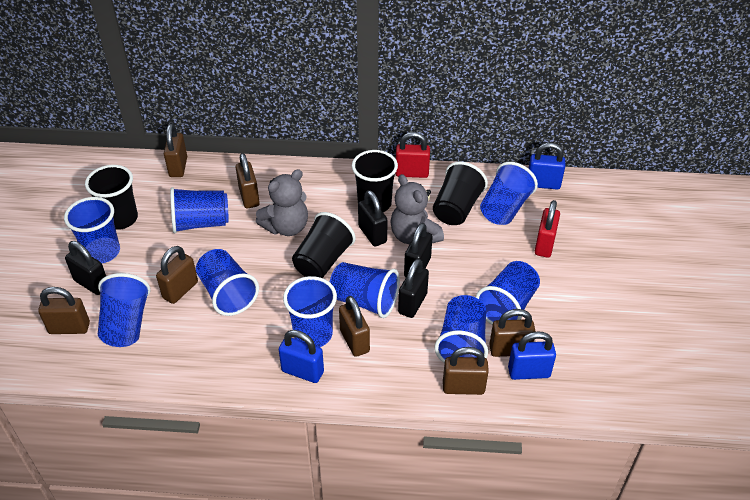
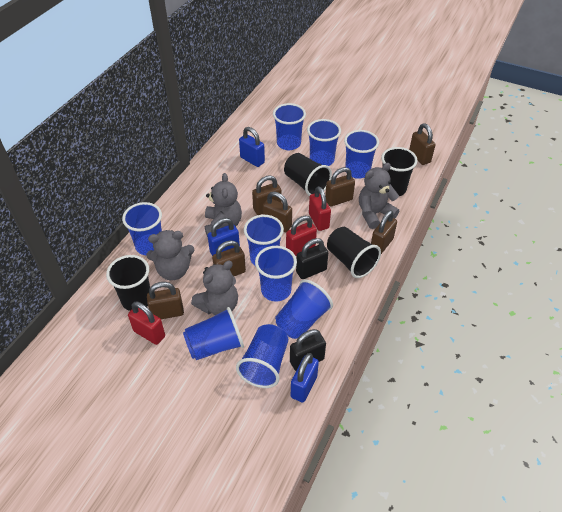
black padlock: [65,241,106,295] [358,190,388,247] [398,259,429,318] [404,223,433,277] = 4 -> [290,329,326,371] [296,238,328,279] = 2
grey teddy bear: [256,169,308,236] [390,174,444,244] = 2 -> [146,230,195,280] [191,260,238,315] [205,173,242,237] [359,163,399,229] = 4
red padlock: [395,132,430,178] [535,200,560,258] = 2 -> [128,302,165,345] [286,216,317,256] [309,186,331,231] = 3

